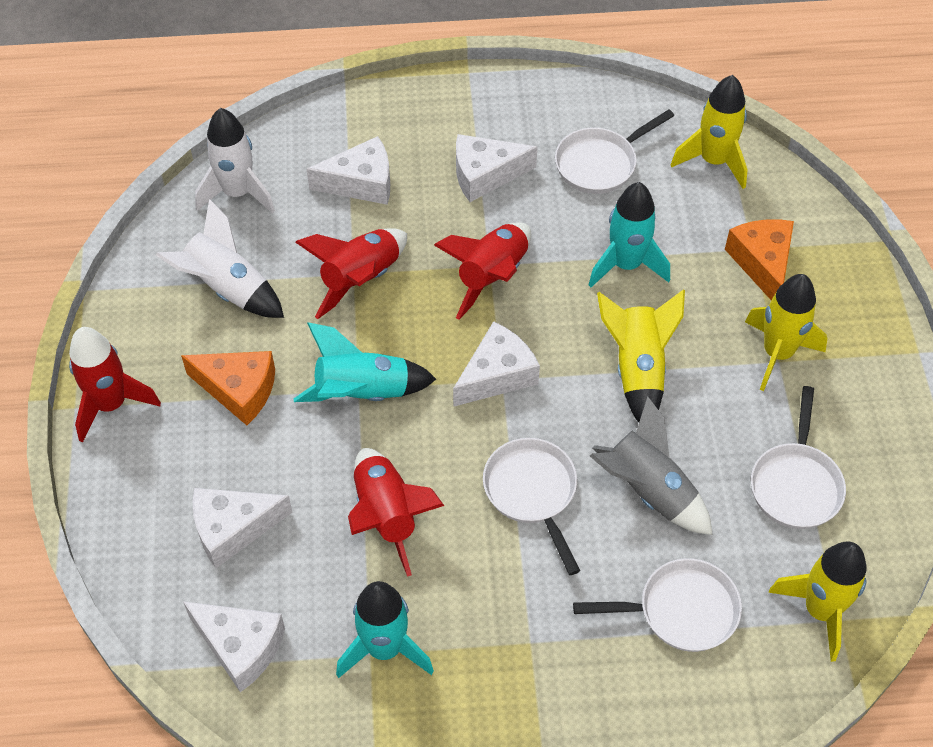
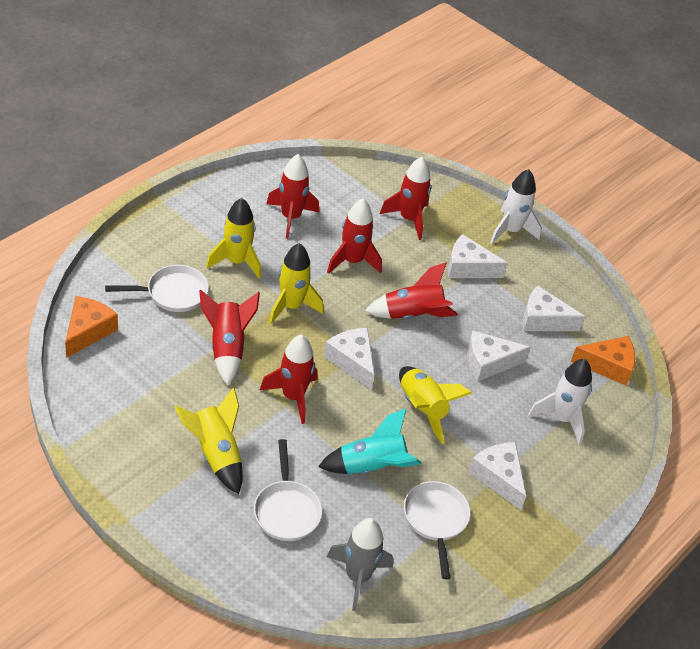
red rocket: [69,327,161,443] [295,228,407,319] [348,448,444,577] [434,222,531,320] = 4 -> [199,290,260,385] [260,335,318,424] [266,154,319,239] [327,198,382,274] [365,262,458,319] [380,157,431,240] = 6
turquoise rocket: [294,322,436,402] [336,581,434,678] [589,182,670,287] = 3 -> [318,408,422,474] = 1
white pan: [483,438,580,575] [555,109,674,194] [573,558,742,652] [751,386,846,529] = 4 -> [105,265,209,312] [254,439,322,541] [404,481,471,579] = 3

